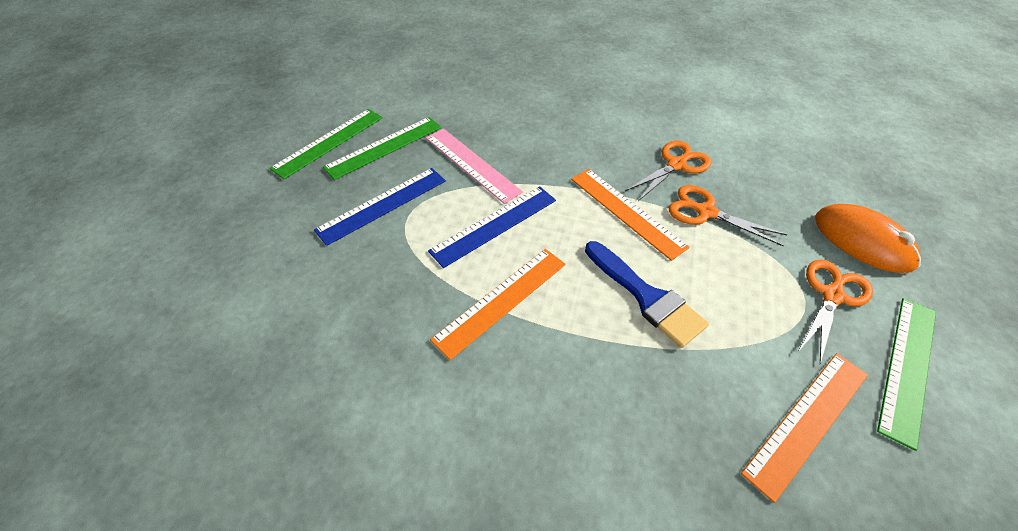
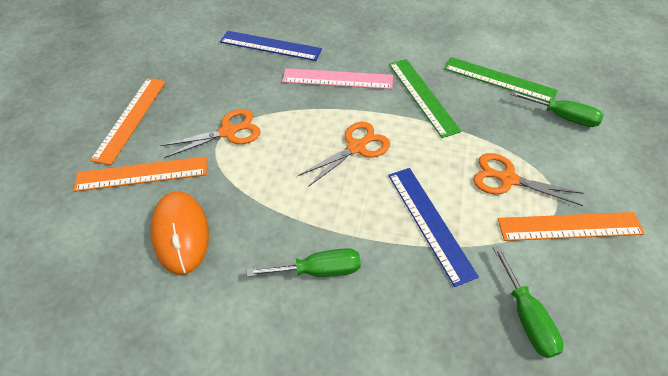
blue brush: [585,241,709,348] = 1 -> none = 0
green ruler: [270,109,383,179] [323,117,442,180] [877,298,936,451] = 3 -> [389,59,461,138] [444,57,558,102] = 2
green screwdriver: none = 0 -> [247,248,361,277] [493,245,564,358] [510,90,604,127] = 3

